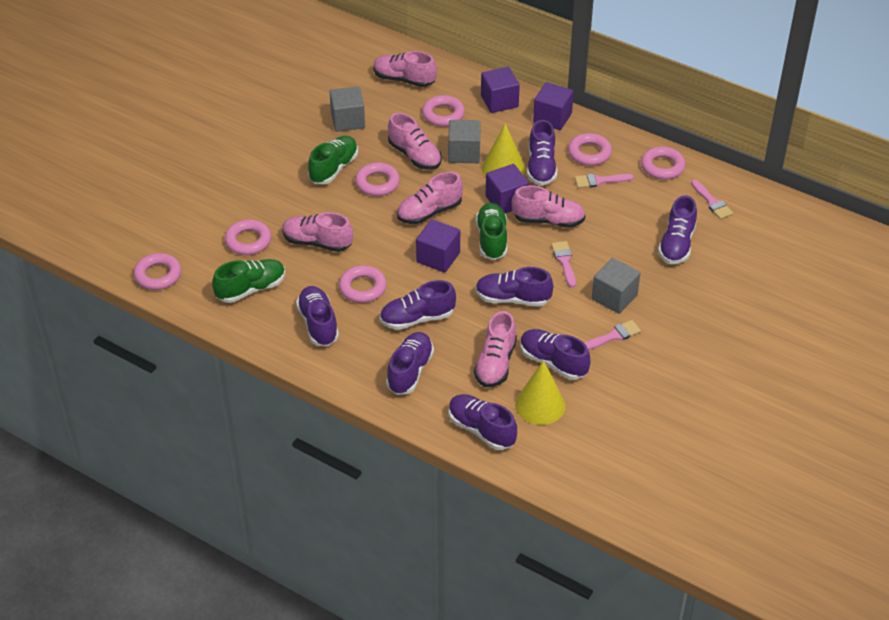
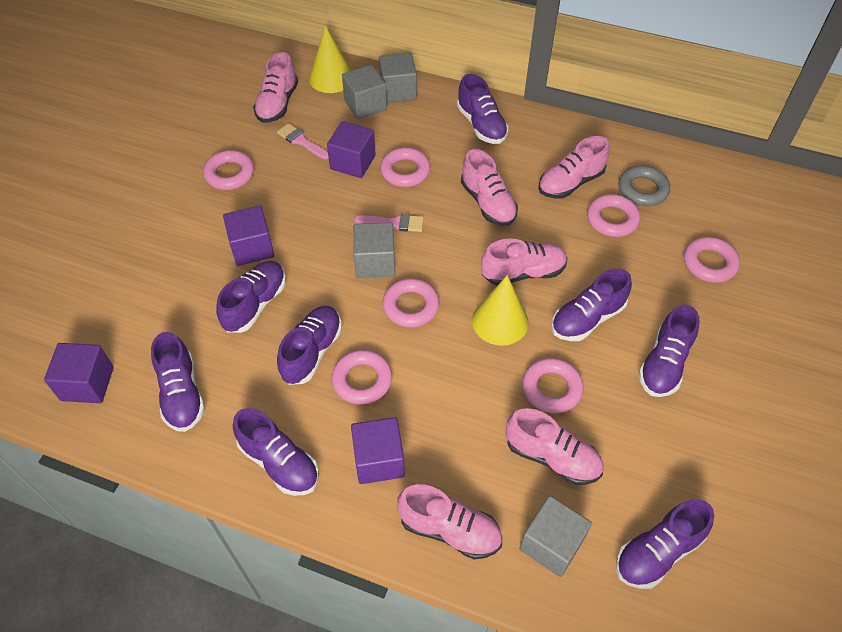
green shoe: [212,259,285,303] [308,136,358,184] [476,203,507,260] = 3 -> none = 0
grey cube: [330,87,365,132] [448,120,481,163] [592,258,641,314] = 3 -> [342,65,387,119] [353,222,395,278] [379,53,417,103] [519,496,592,577] = 4
grey ring: none = 0 -> [618,165,670,206] = 1
pink brush: [551,241,576,288] [575,174,634,188] [584,320,641,350] [691,180,733,219] = 4 -> [277,123,329,160] [354,214,424,232] = 2

